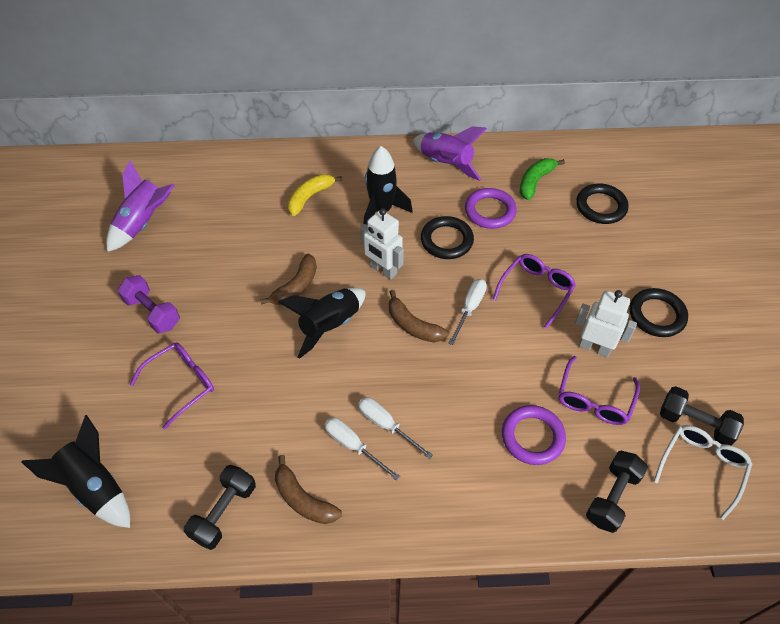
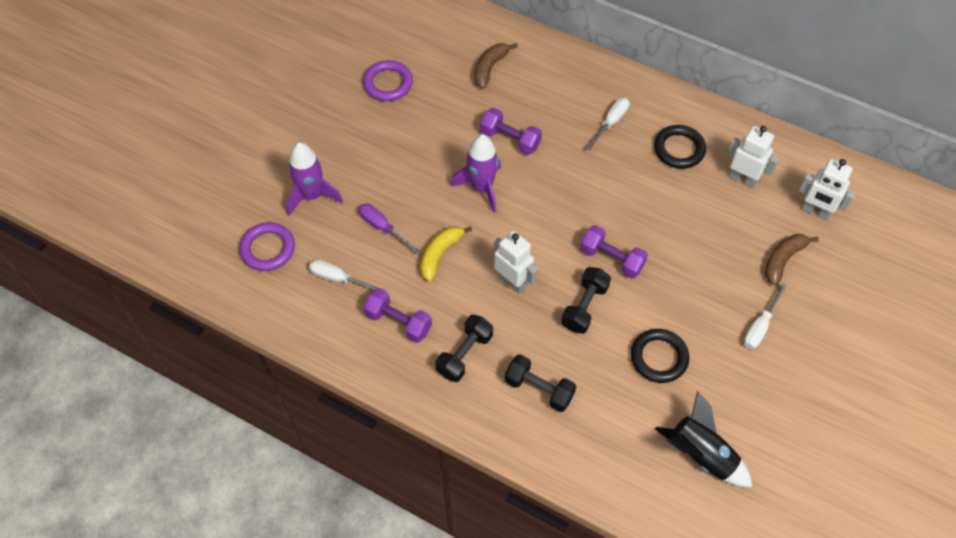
black ring: [421,216,474,259] [576,184,628,224] [630,288,688,337] = 3 -> [631,329,689,383] [654,125,706,169] = 2
black rocket: [21,415,130,528] [278,288,366,359] [363,146,413,225] = 3 -> [655,391,752,487] = 1
brown banana: [260,254,317,305] [275,455,342,524] [389,290,449,342] = 3 -> [474,43,518,89] [765,234,819,285] = 2
green banana: [520,158,565,200] = 1 -> none = 0
purple dumbbell: [117,275,180,333] = 1 -> [364,288,432,343] [480,108,542,155] [580,225,648,278] = 3
purple glasses: [130,342,214,429] [493,254,576,329] [559,356,640,425] = 3 -> none = 0
purple screwdriver: none = 0 -> [359,204,420,254] = 1
white glasses: [653,425,752,520] = 1 -> none = 0
white robot: [360,208,404,280] [575,290,637,357] = 2 -> [494,231,538,294] [726,126,779,189] [799,159,855,220] = 3

